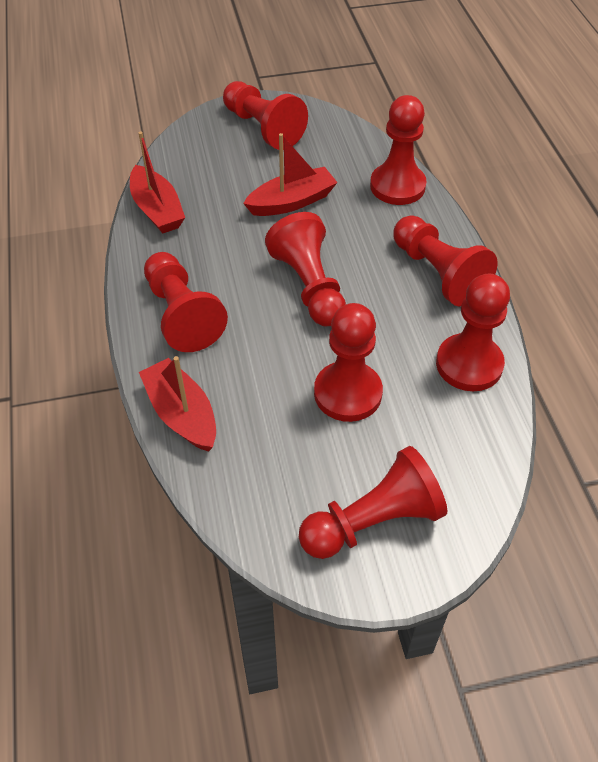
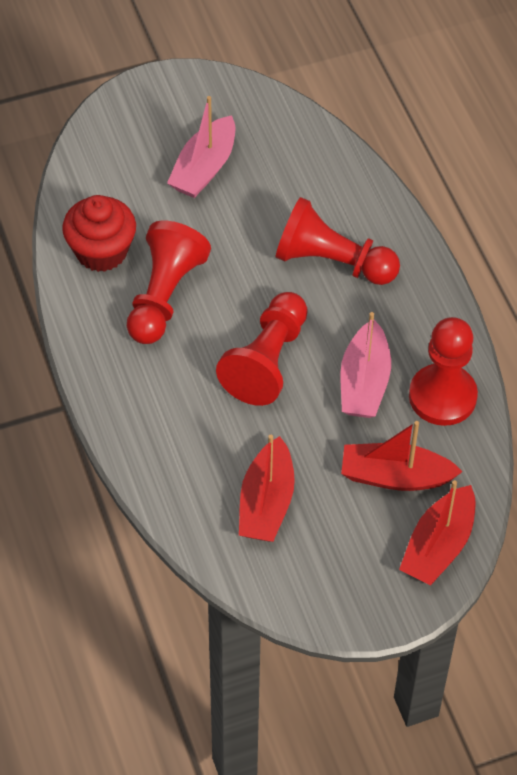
pink boat: none = 0 -> [167,96,235,198] [340,312,391,418] = 2
red cupcake: none = 0 -> [62,195,136,272] = 1
red pawn: [144,252,228,352] [223,81,308,150] [265,212,346,326] [299,446,447,559] [314,303,383,422] [370,95,427,205] [393,215,498,306] [436,274,510,391] = 8 -> [127,221,211,344] [216,292,308,406] [276,197,400,285] [409,317,478,426] = 4

